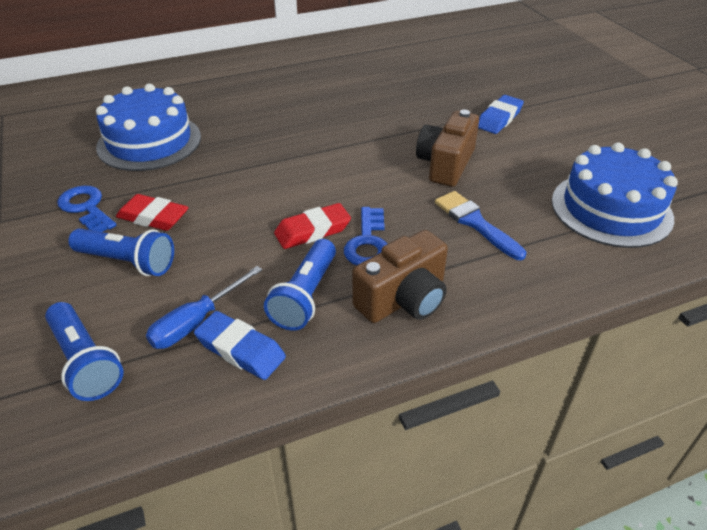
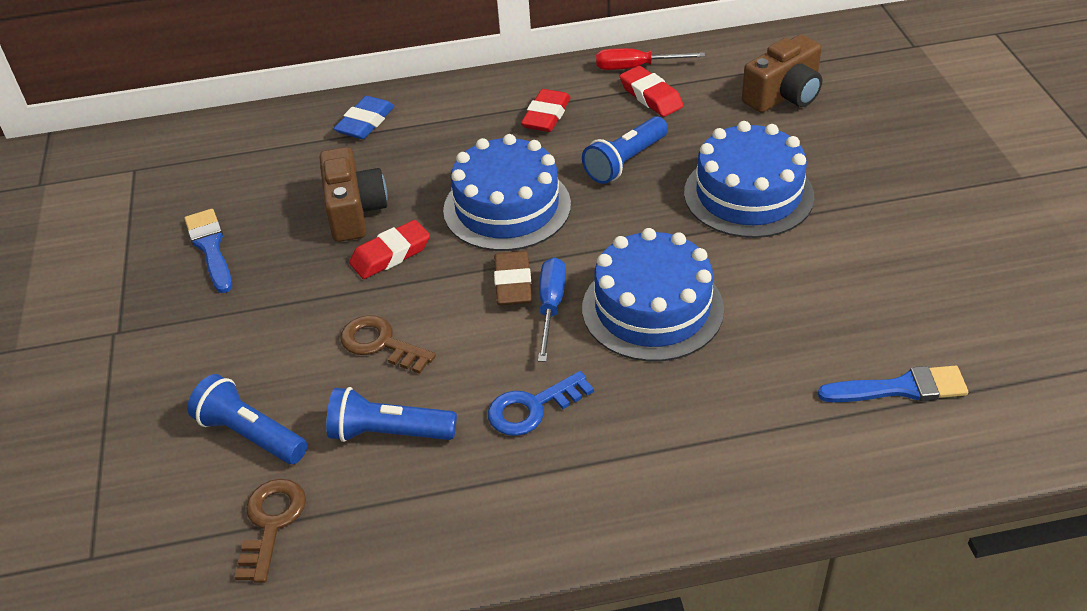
blue brush: [435,191,526,260] = 1 -> [184,209,232,293] [818,366,968,402] = 2
blue cake: [96,84,201,171] [552,142,678,248] = 2 -> [443,134,571,251] [582,228,724,362] [684,121,814,238] = 3
blue eraser: [194,311,286,380] [478,95,524,134] = 2 -> [334,96,395,139] = 1
blue key: [57,186,117,232] [344,207,387,265] = 2 -> [488,371,594,436] = 1
brown eraser: none = 0 -> [494,251,532,305] = 1
brown key: none = 0 -> [234,479,306,583] [340,315,436,374] = 2
red eraser: [116,194,189,231] [274,203,351,249] = 2 -> [349,220,430,279] [521,89,571,132] [620,66,684,117] = 3
red screwdriver: none = 0 -> [596,48,705,70] = 1

